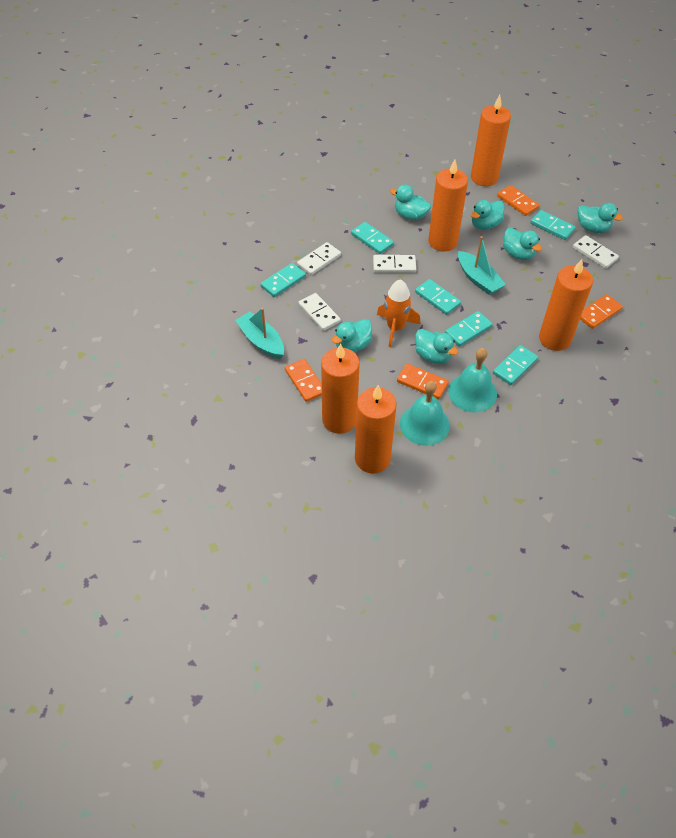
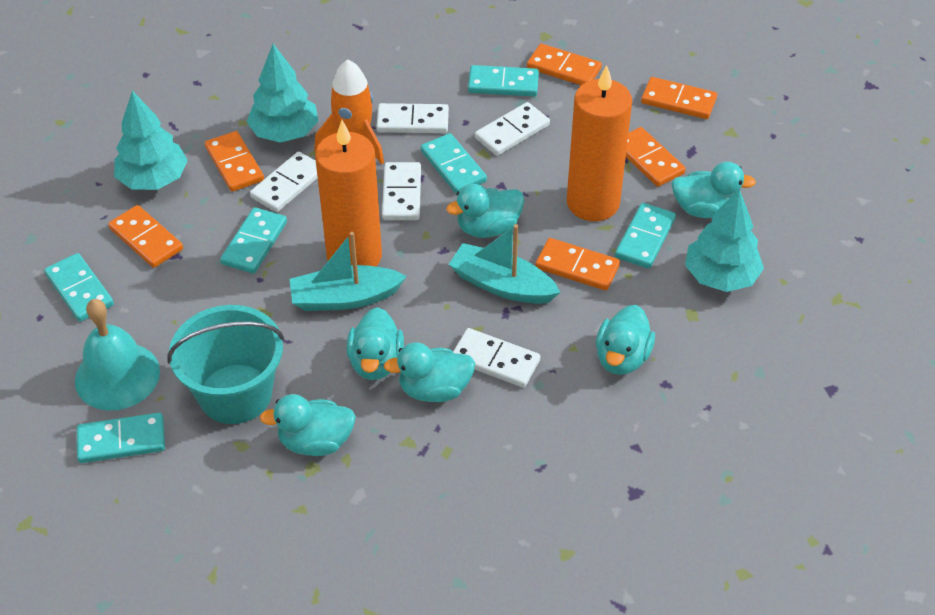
orange candle: [321,343,360,434] [355,385,397,473] [428,160,468,252] [471,95,511,186] [539,259,593,351] = 5 -> [315,120,382,267] [567,65,632,221] = 2
orange domino: [285,359,322,402] [397,363,449,399] [497,185,539,216] [580,294,623,329] = 4 -> [108,205,183,268] [205,131,264,192] [527,44,602,85] [535,238,620,291] [626,127,686,187] [641,77,717,119] = 6
turquoise bell: [400,381,450,446] [448,348,497,412] = 2 -> [75,299,160,410] = 1
turquoise bucket: none = 0 -> [167,305,284,424] = 1
turquoise tree: none = 0 -> [114,91,188,190] [247,44,318,143] [685,189,764,292] = 3
white domino: [297,242,341,275] [298,293,341,331] [373,255,416,273] [573,235,619,269] = 4 -> [250,151,318,212] [376,103,449,133] [382,162,421,220] [453,328,540,388] [475,102,550,156] = 5

